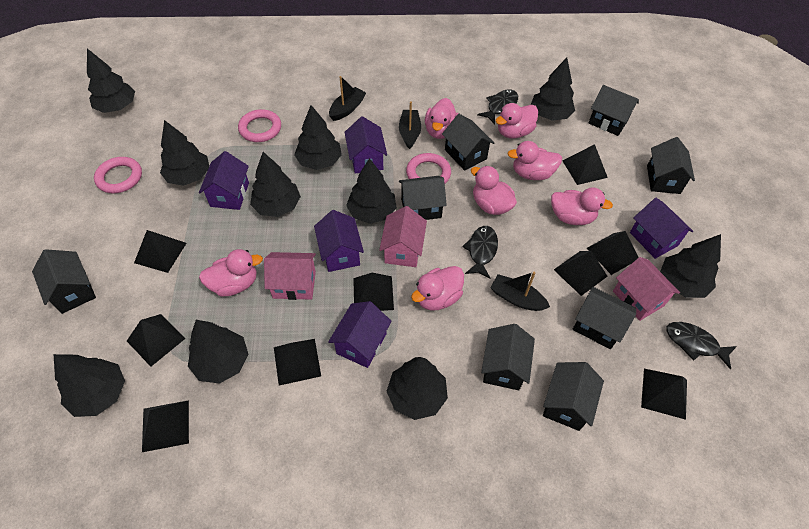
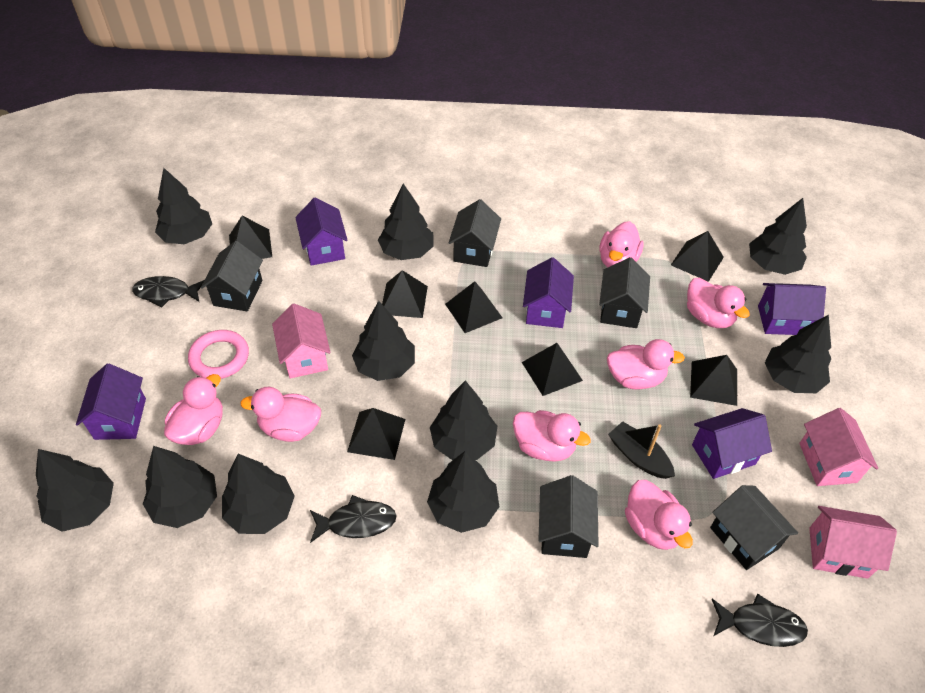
black boat: [329,76,366,121] [399,101,421,149] [490,272,550,311] = 3 -> [608,421,675,479] = 1
black house: [32,249,96,314] [399,176,447,220] [442,114,494,171] [481,324,535,390] [543,362,604,431] [573,287,636,349] [589,85,639,136] [647,137,695,194] = 8 -> [201,241,263,311] [449,199,501,267] [538,475,599,558] [599,257,650,328] [710,485,798,570] = 5
black pyramid: [127,314,186,367] [134,230,186,273] [142,400,189,452] [274,339,321,386] [353,273,394,311] [554,251,608,296] [563,144,608,185] [587,231,639,275] [641,369,687,420] = 9 -> [229,216,272,259] [347,408,405,460] [382,270,428,318] [445,281,502,333] [522,343,583,396] [671,231,724,282] [690,355,737,406] = 7
pink ring: [94,157,142,193] [238,109,281,142] [406,153,451,184] = 3 -> [188,330,249,379] = 1

